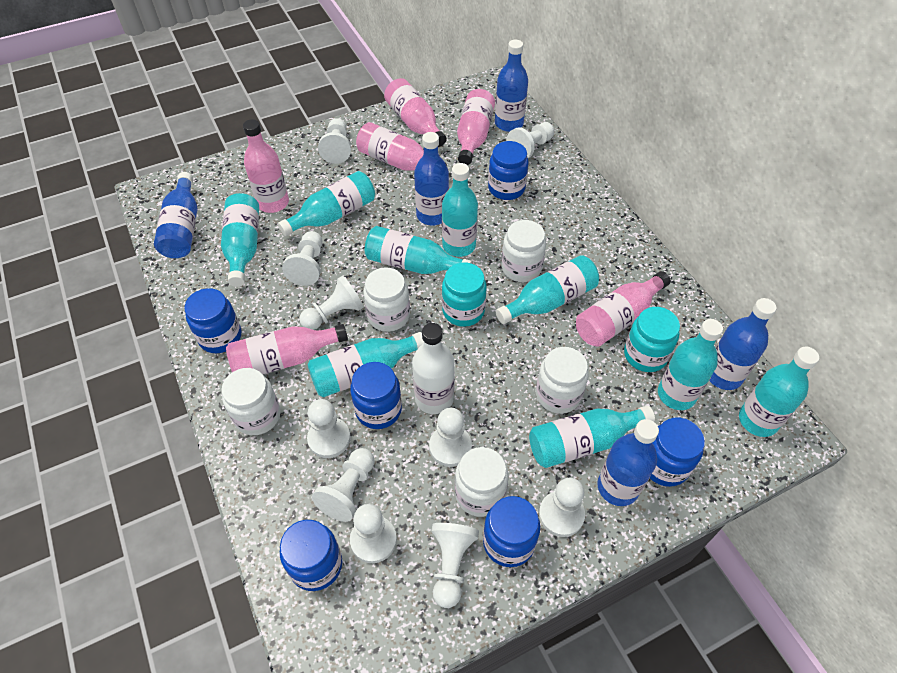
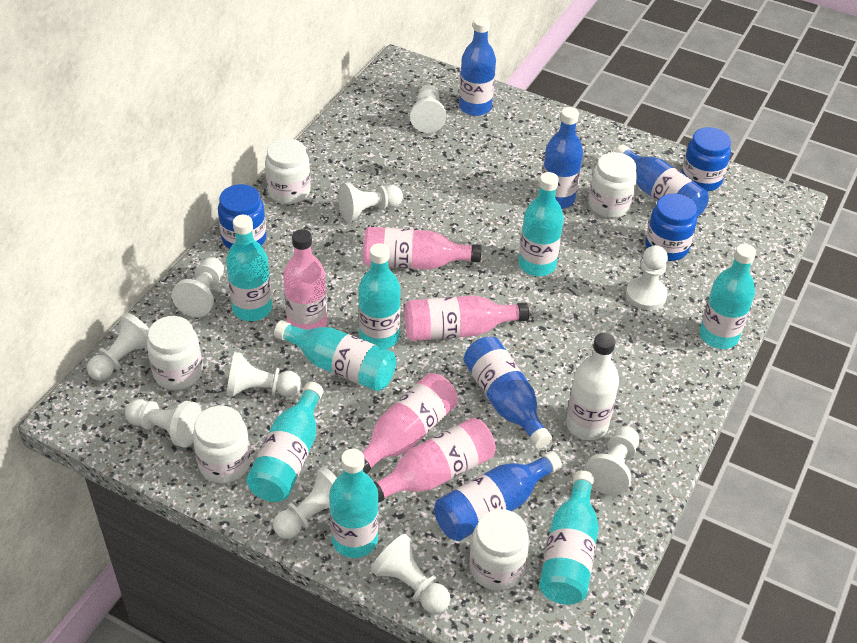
blue jar: [184,288,241,353] [280,520,342,591] [350,362,402,429] [483,496,540,567] [488,141,529,200] [650,418,705,487] = 6 -> [218,184,266,249] [645,194,697,261] [681,127,731,192] = 3
pink bottle: [226,324,348,374] [243,119,289,213] [356,122,447,171] [384,78,447,147] [457,89,495,165] [576,271,670,347] = 6 -> [283,229,327,330] [362,373,458,474] [363,227,481,270] [374,418,496,503] [404,295,529,341] = 5
turquoise bottle: [221,193,259,287] [278,171,375,236] [308,332,424,397] [365,226,472,274] [442,163,478,257] [496,255,599,324] [529,406,655,468] [658,319,723,410] [739,347,819,437] = 9 -> [226,215,272,321] [246,382,324,502] [274,320,396,391] [329,449,379,558] [358,243,401,349] [519,172,564,276] [539,470,599,605] [699,244,756,349] = 8
turquoise jar: [442,263,487,327] [624,307,680,372] = 2 -> none = 0

